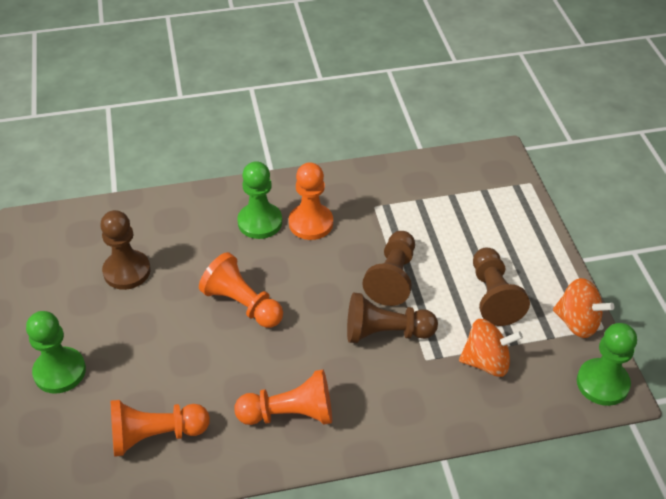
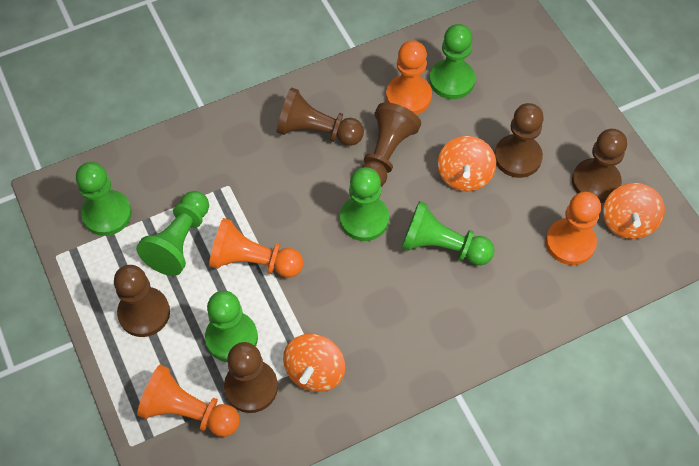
brown pawn: [100,210,151,290] [347,293,438,343] [362,231,415,306] [473,248,530,326] = 4 -> [114,265,170,337] [224,342,278,413] [277,87,364,146] [361,102,421,187] [495,103,544,178] [572,129,627,203] = 6
green pawn: [26,311,86,394] [237,161,282,239] [577,323,637,406] = 3 -> [76,162,132,236] [136,191,209,276] [205,291,258,362] [340,167,389,241] [401,201,495,265] [429,24,475,99] = 6
orange spinning top: [459,319,523,377] [553,278,614,338] = 2 -> [283,334,345,392] [437,136,496,191] [603,183,665,239] = 3

